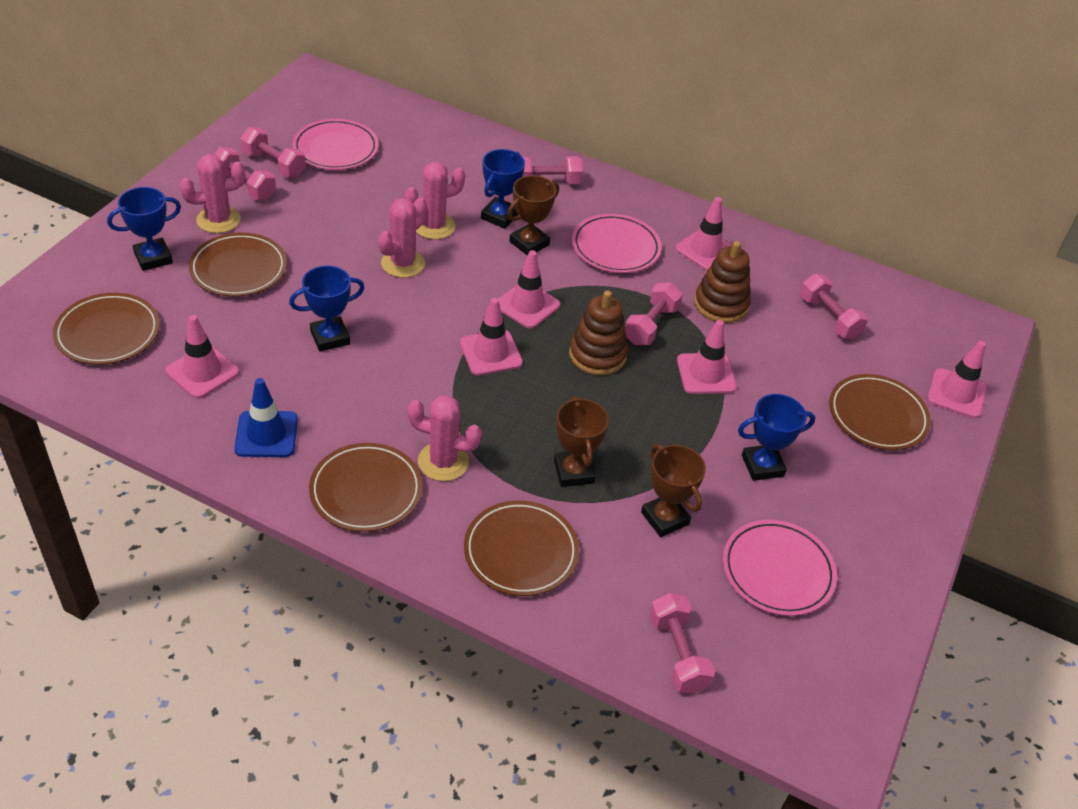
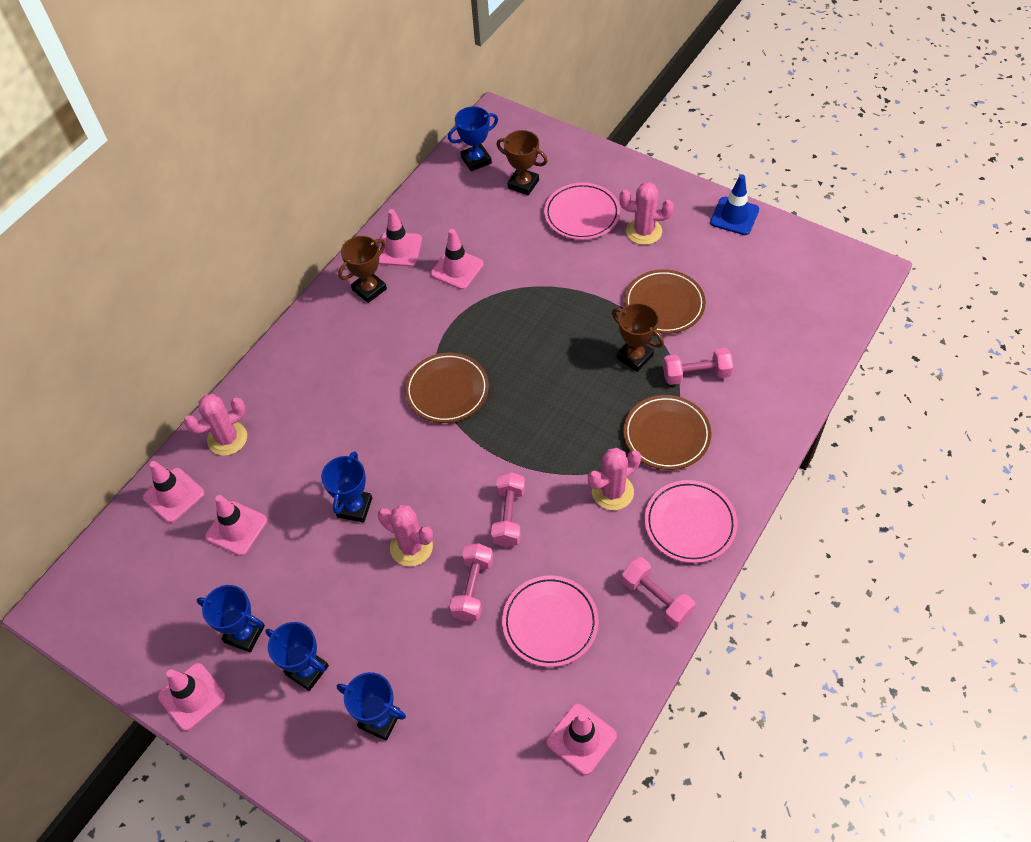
blue trophy: [107,187,181,271] [289,266,365,352] [481,149,525,229] [738,394,815,481] = 4 -> [197,585,265,652] [265,622,329,691] [321,451,372,523] [337,672,406,741] [448,106,498,171] = 5
brown plate: [53,293,160,365] [189,233,287,297] [309,443,422,532] [464,500,579,596] [829,374,931,450] = 5 -> [405,353,489,423] [624,269,706,334] [624,395,712,470] = 3
brown stacking toy: [569,290,628,375] [694,241,751,323] = 2 -> none = 0
pink dumbbell: [214,147,276,200] [240,127,306,178] [522,156,583,184] [625,282,683,345] [649,593,715,694] [800,274,868,339] = 6 -> [450,543,493,622] [491,472,525,547] [622,557,695,627] [663,348,733,385] = 4

